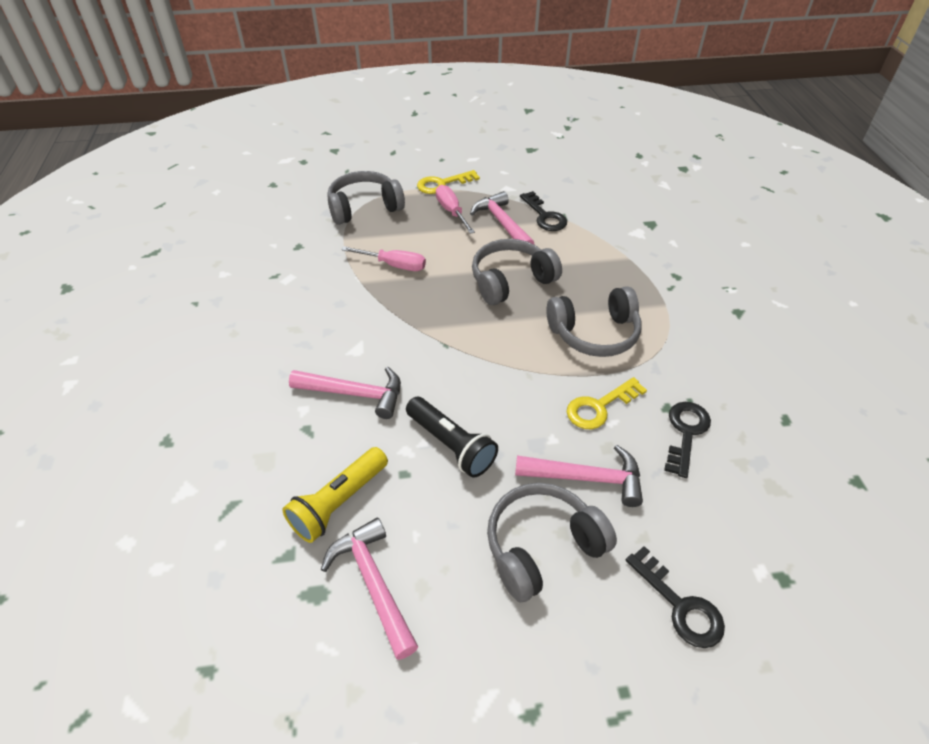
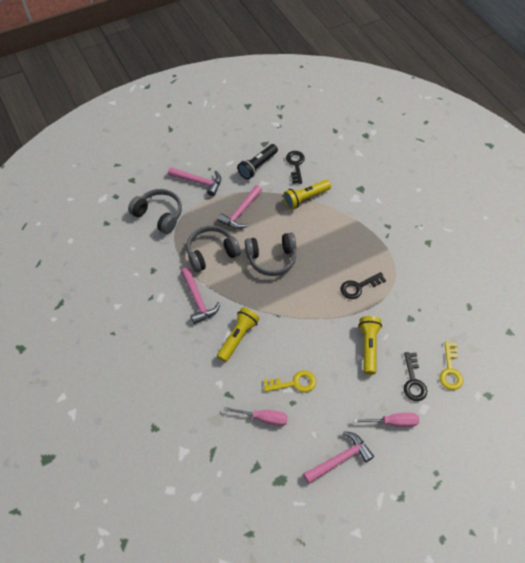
grey headphones: [327,171,405,225] [472,239,562,305] [487,483,617,602] [546,286,641,357] = 4 -> [128,189,182,234] [187,226,241,272] [245,233,296,276] = 3
yellow flashlight: [282,447,388,543] = 1 -> [217,307,260,362] [283,180,331,209] [358,316,382,375] = 3

